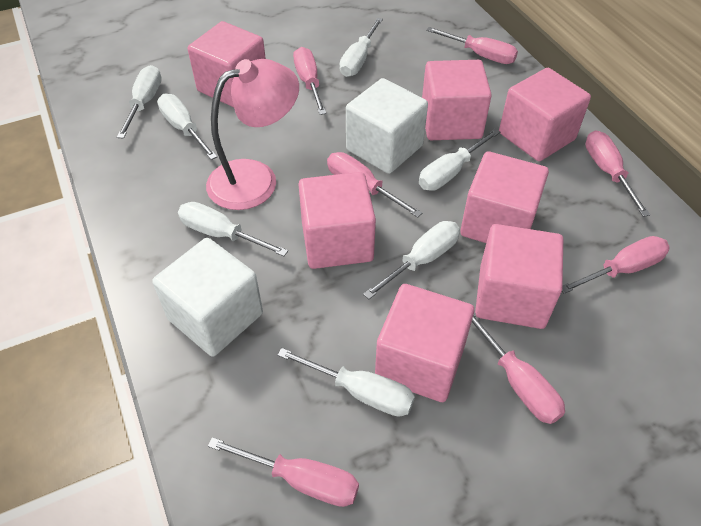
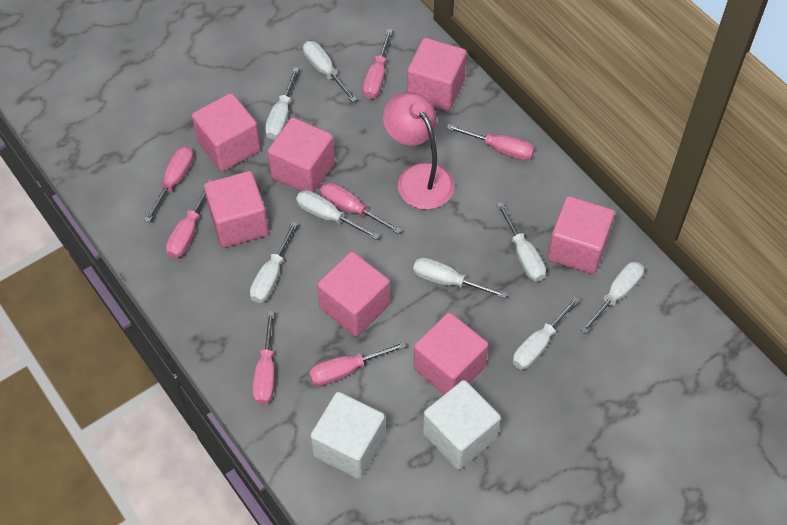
white screwdriver: [117,65,162,139] [157,94,217,160] [178,202,288,256] [278,348,415,417] [339,18,383,77] [363,221,460,299] [419,129,500,191] = 7 -> [250,222,298,303] [265,67,299,140] [296,190,380,240] [303,41,357,102] [413,258,507,299] [496,202,546,281] [513,296,580,370] [580,262,644,334] = 8

